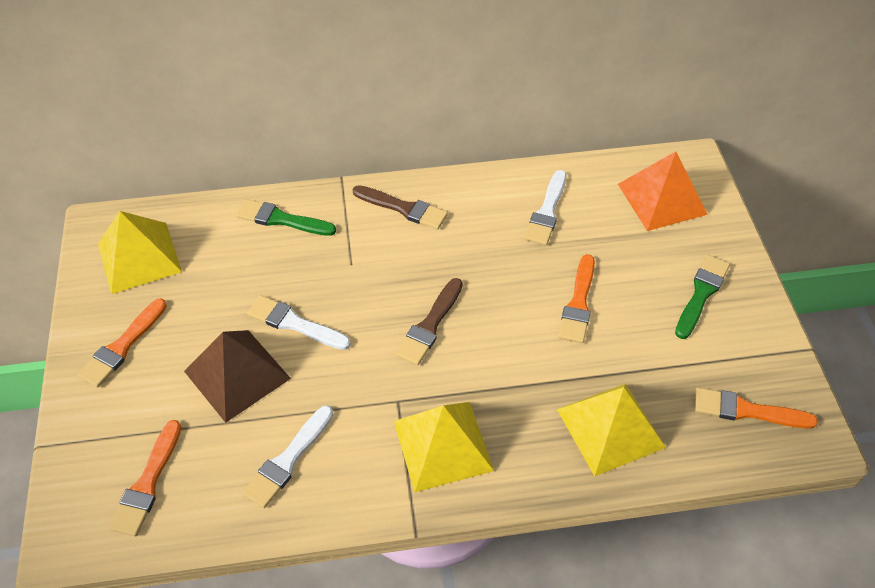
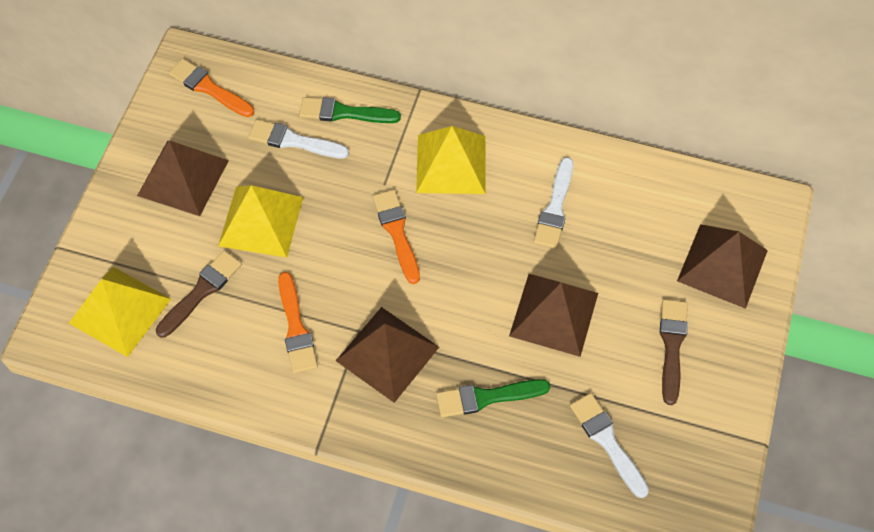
brown pyramid: [184,330,291,423] = 1 -> [137,140,229,216] [336,307,439,403] [509,274,598,357] [677,224,768,309] = 4
orange brush: [78,298,167,388] [109,420,181,536] [558,254,595,343] [695,388,818,429] = 4 -> [169,59,254,117] [278,272,318,374] [372,189,420,284] = 3
orange pyramid: [618,152,708,231] = 1 -> none = 0

